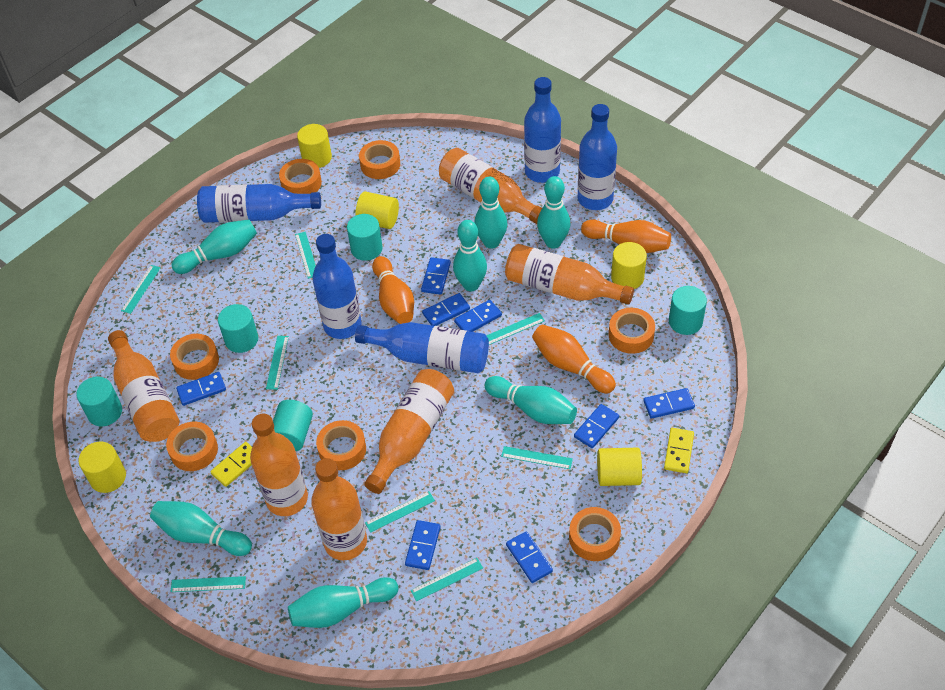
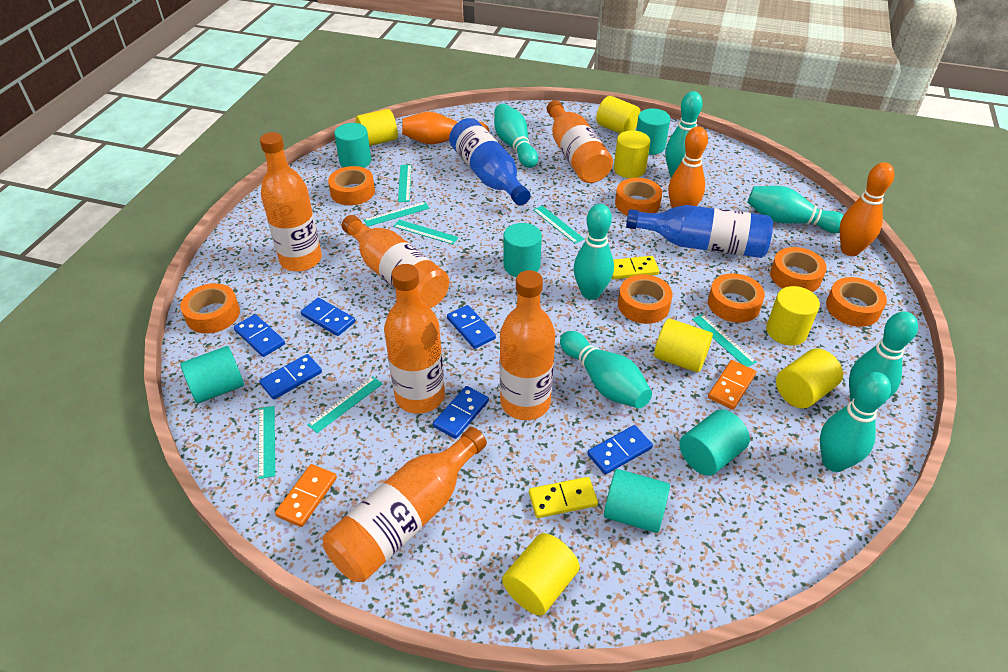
blue bottle: [197,184,321,223] [312,234,362,339] [355,322,489,373] [524,77,561,183] [578,104,617,210] = 5 -> [449,118,531,205] [626,205,773,258] = 2
blue domino: [176,372,226,406] [405,520,441,570] [421,257,451,295] [422,293,470,326] [454,300,502,332] [506,531,553,583] [574,404,619,448] [643,388,695,419] = 8 -> [234,314,285,357] [259,354,322,400] [301,298,355,336] [433,386,489,439] [447,305,496,349] [587,425,653,475] = 6
orange domino: none = 0 -> [275,464,337,527] [708,360,756,410] = 2
turquoise cylinder: [76,377,122,426] [218,304,258,353] [273,400,313,451] [347,214,383,261] [669,286,707,335] = 5 -> [180,346,244,404] [334,123,371,168] [503,223,542,277] [604,469,670,533] [636,108,670,155] [679,409,750,476] = 6
turquoise ruler: [121,265,161,314] [170,576,246,592] [266,336,289,390] [295,232,316,279] [365,491,435,533] [411,558,483,601] [486,313,545,345] [501,446,573,469] = 8 -> [258,406,275,479] [307,376,382,433] [364,202,430,227] [393,220,459,245] [398,165,411,202] [533,206,584,244] [692,314,756,367] = 7
yellow cylinder: [79,442,126,493] [297,124,332,168] [355,191,399,229] [597,448,642,486] [611,242,647,289] = 5 -> [356,109,398,146] [502,533,580,616] [596,96,641,134] [614,130,650,178] [654,318,713,373] [766,286,820,346] [776,349,843,409] = 7

